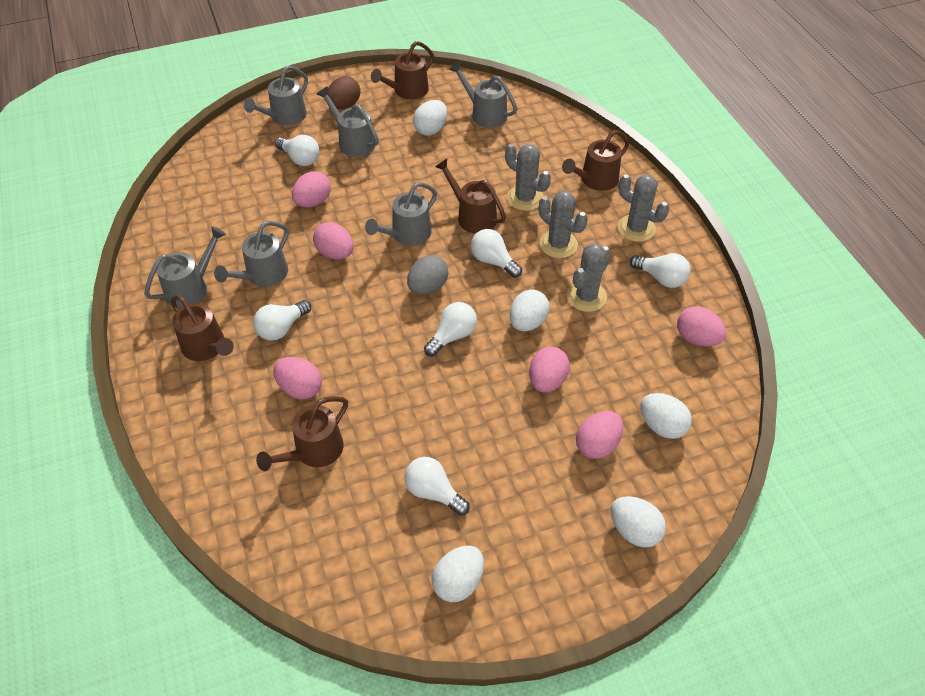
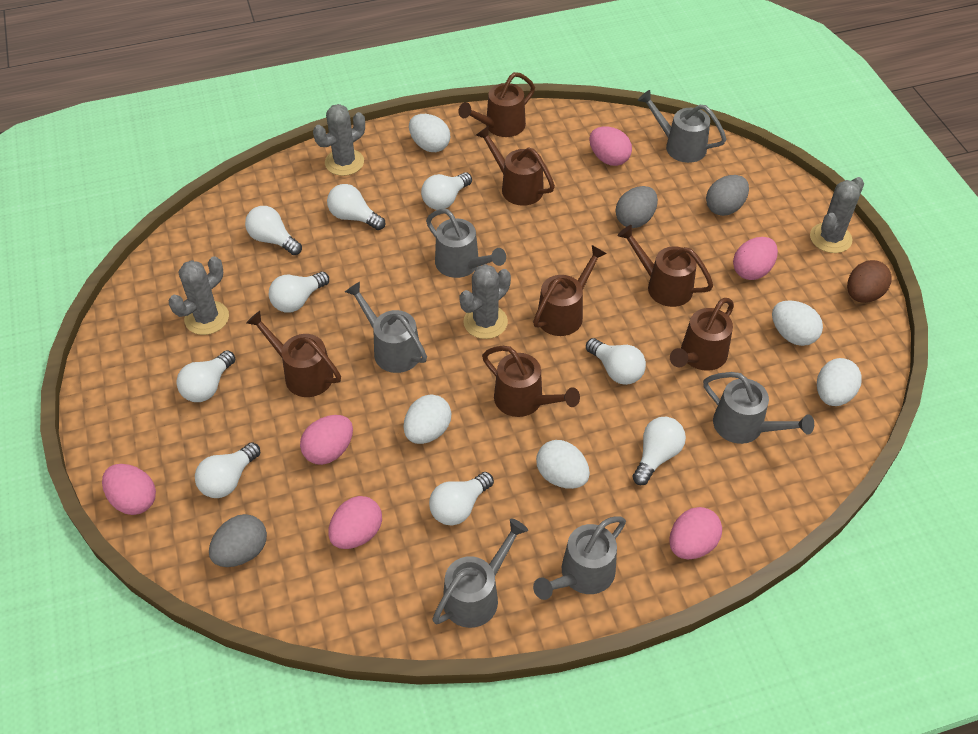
brown watering can: [171,295,234,361] [256,396,348,471] [371,41,434,100] [435,159,506,234] [562,130,629,191] = 5 -> [246,311,341,397] [458,72,535,137] [476,126,555,206] [482,346,580,417] [533,245,607,336] [618,225,713,307] [670,298,734,371] = 7
grey egg: [407,255,448,295] = 1 -> [209,514,267,567] [616,186,658,228] [706,175,749,216] = 3
white light bulb: [253,300,311,341] [275,135,319,166] [405,457,470,516] [424,302,477,356] [471,229,522,278] [630,253,690,288] = 6 -> [177,350,235,402] [195,442,261,498] [245,206,302,255] [269,272,329,313] [327,184,385,230] [421,172,472,210] [429,472,494,525] [586,338,646,385] [633,417,686,485] = 9

